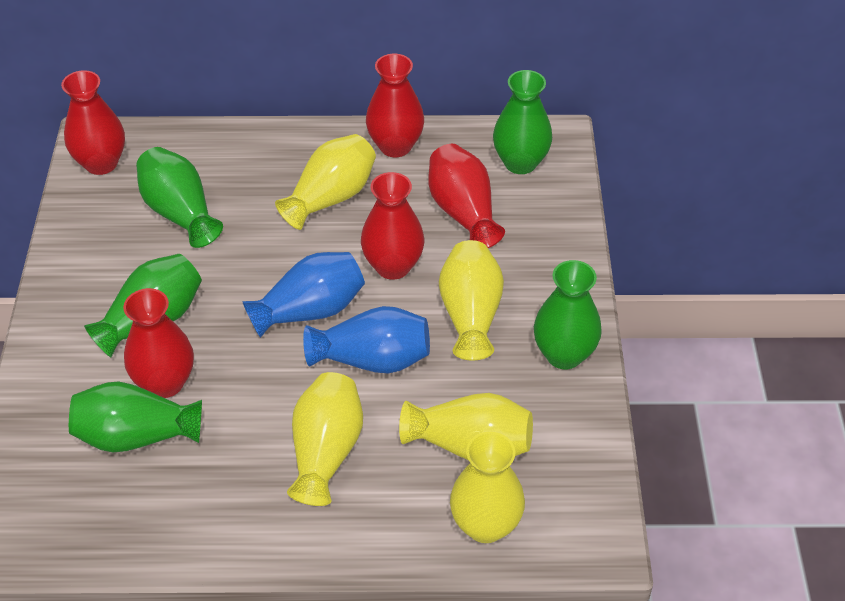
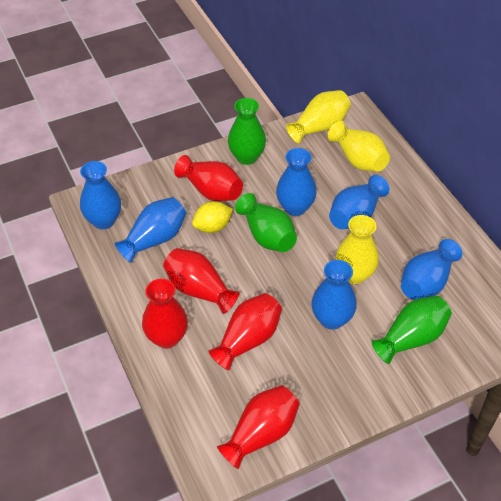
blue vase: [242,252,365,338] [303,306,430,373] = 2 -> [80,161,121,229] [114,197,186,263] [276,148,317,216] [311,260,357,330] [329,175,389,229] [401,239,462,300] = 6
green vase: [69,381,202,453] [84,254,202,357] [136,147,223,248] [493,70,552,174] [534,260,602,369] = 5 -> [228,98,266,165] [235,193,297,252] [372,296,452,364] = 3
yellow lemon: none = 0 -> [192,201,233,233] = 1
yellow vase: [275,134,376,230] [287,372,363,506] [399,393,533,460] [439,240,504,360] [450,432,525,543] = 5 -> [286,90,351,143] [328,121,390,172] [335,215,379,284] = 3

